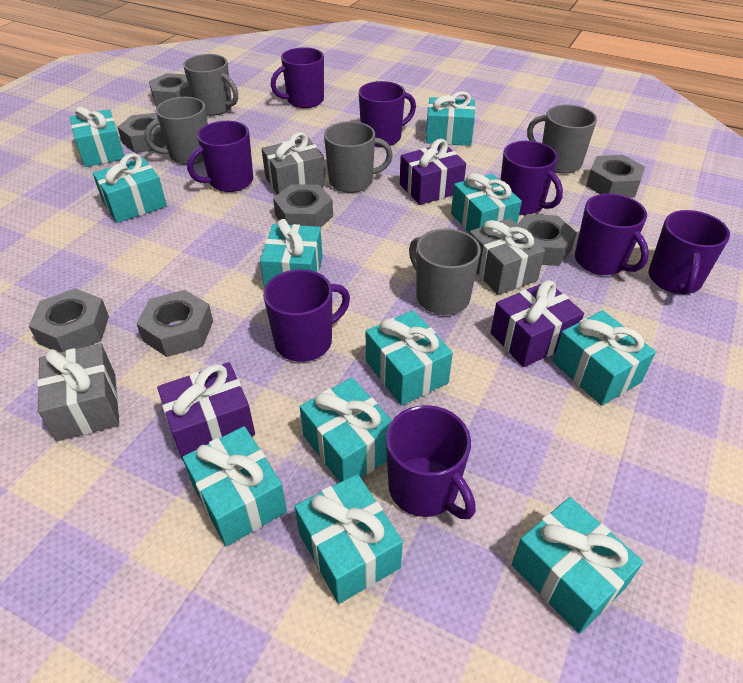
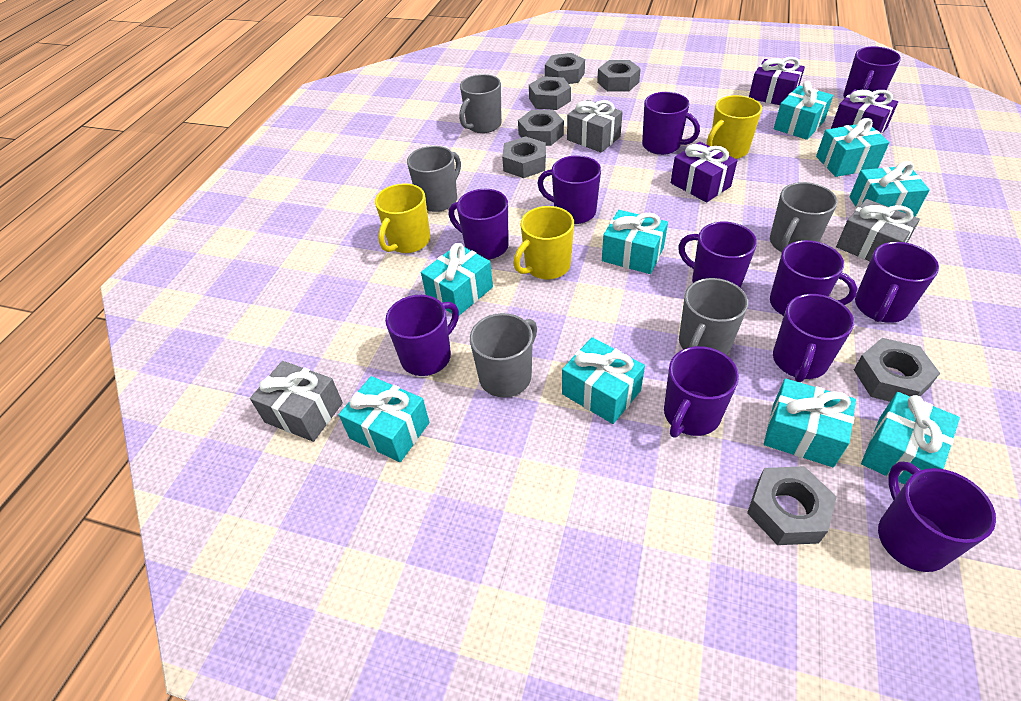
purple mug: [187,121,253,192] [263,269,350,362] [271,47,324,108] [359,81,416,147] [386,405,476,519] [501,141,563,215] [575,193,649,275] [649,210,730,295] = 8 -> [385,295,459,376] [449,189,509,260] [537,155,601,224] [642,92,700,155] [664,346,739,438] [678,222,757,288] [770,240,857,316] [773,294,854,382] [843,46,901,98] [855,242,939,323] [878,461,996,572] = 11
turquoise gift: [70,107,124,167] [93,153,167,223] [182,426,287,546] [260,219,323,288] [295,474,403,604] [300,378,392,482] [366,310,453,405] [426,91,475,146] [451,173,522,233] [512,497,643,634] [553,310,656,406] = 11 -> [339,376,429,462] [421,243,493,315] [562,337,645,424] [602,210,668,274] [764,379,856,467] [774,81,833,140] [816,118,889,177] [849,161,930,217] [861,392,960,485] = 9
yellow mug: none = 0 -> [375,183,430,253] [513,206,574,279] [707,95,762,159] = 3

